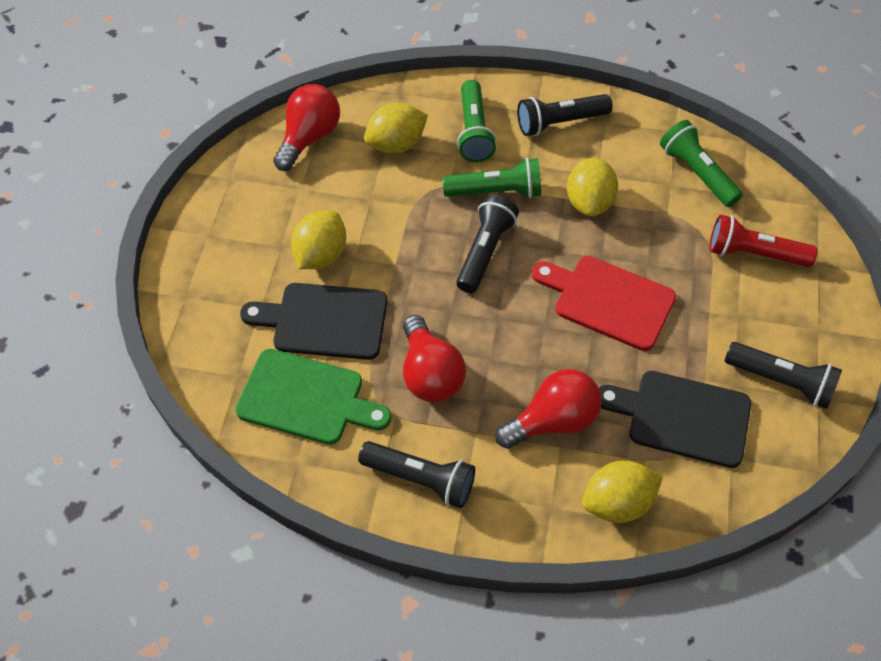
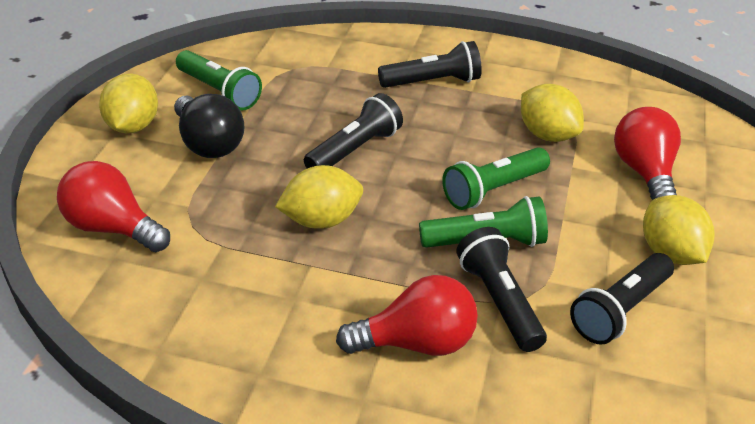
black cutting board: [240,283,387,360] [599,371,751,468] = 2 -> none = 0
black light bulb: none = 0 -> [174,94,245,158] = 1
green cutting board: [235,349,391,445] = 1 -> none = 0
red cutting board: [531,256,676,351] = 1 -> none = 0
red flashlight: [709,214,818,267] = 1 -> none = 0

